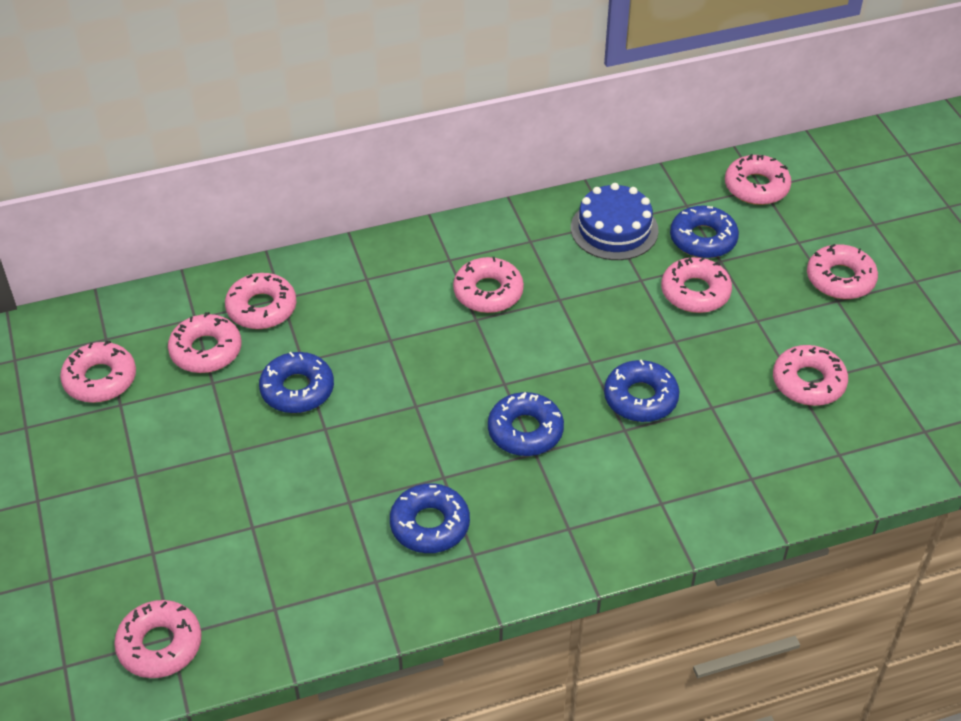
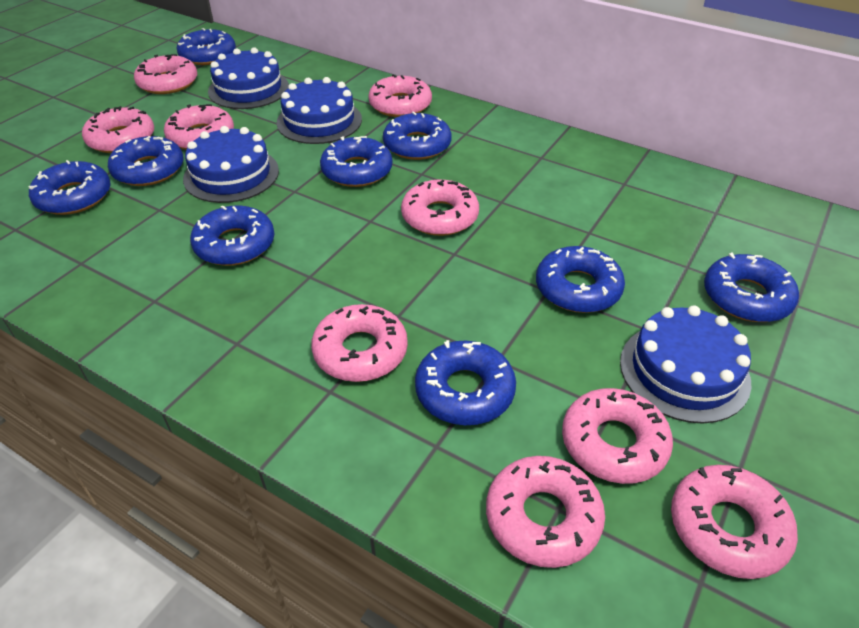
blue cake: [571,183,659,260] = 1 -> [183,126,279,203] [208,48,289,109] [277,77,362,144] [620,305,751,424] = 4
blue donut: [259,352,334,413] [390,483,470,553] [488,392,564,456] [604,360,679,422] [670,206,739,258] = 5 -> [29,160,111,215] [108,136,184,186] [177,28,236,65] [190,205,274,266] [320,136,393,187] [383,111,452,160] [415,340,516,425] [536,246,625,313] [704,252,799,322] = 9

